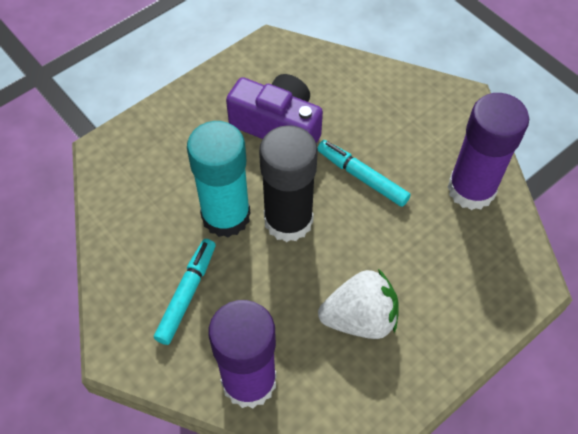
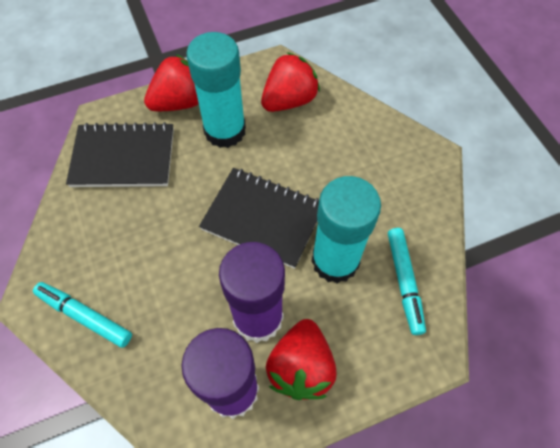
black glue stick: [259,125,318,242] = 1 -> none = 0
black notebook: none = 0 -> [66,122,174,187] [199,168,319,269] = 2
purple camera: [226,74,323,144] = 1 -> none = 0
red strawberry: none = 0 -> [144,54,199,111] [261,52,320,112] [266,319,337,400] = 3
turquoise glue stick: [187,121,251,237] = 1 -> [186,32,246,148] [311,176,381,284] = 2
white strawberry: [318,269,399,339] = 1 -> none = 0

